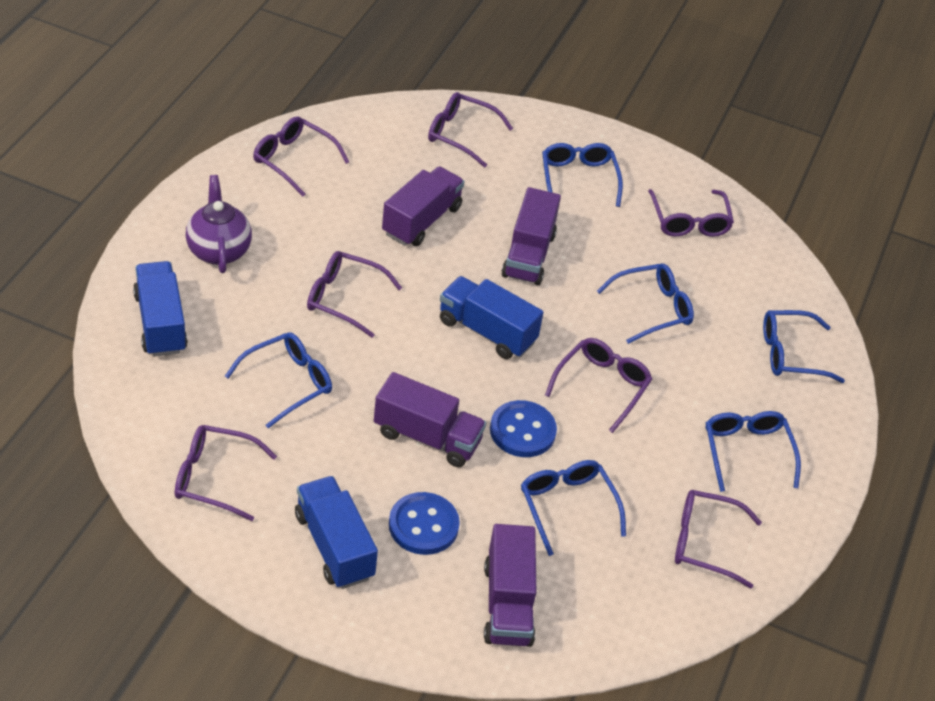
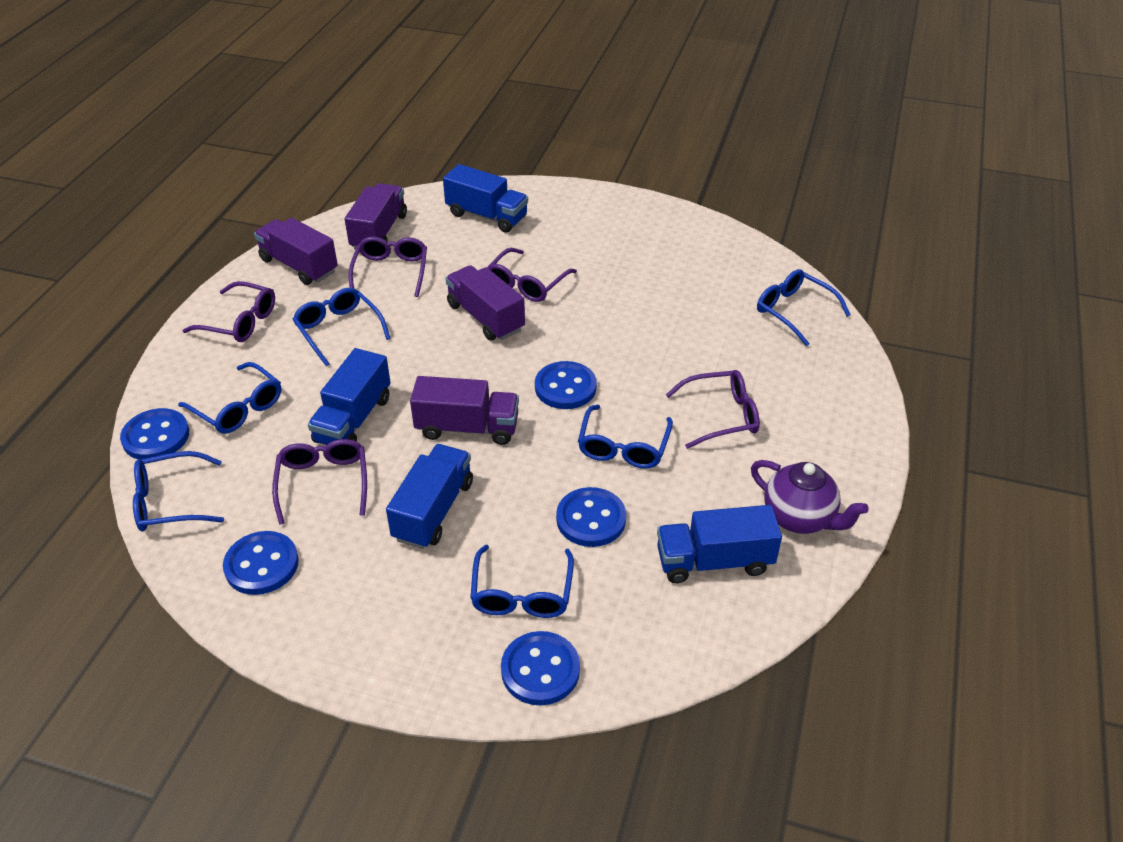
blue button: [389,492,460,555] [490,400,557,457] = 2 -> [120,408,189,460] [223,531,299,595] [501,631,580,706] [535,361,597,409] [556,487,626,547] = 5
blue truck: [133,261,188,357] [295,476,378,589] [440,276,544,359] = 3 -> [308,348,391,445] [386,444,473,549] [443,164,528,233] [657,505,782,583] = 4
purple glasses: [175,425,277,521] [253,116,349,197] [307,251,402,338] [428,92,513,168] [545,338,652,433] [648,189,734,237] [675,490,762,588] = 7 -> [182,281,275,342] [272,439,367,525] [348,237,427,297] [487,248,577,302] [666,370,760,449] = 5

